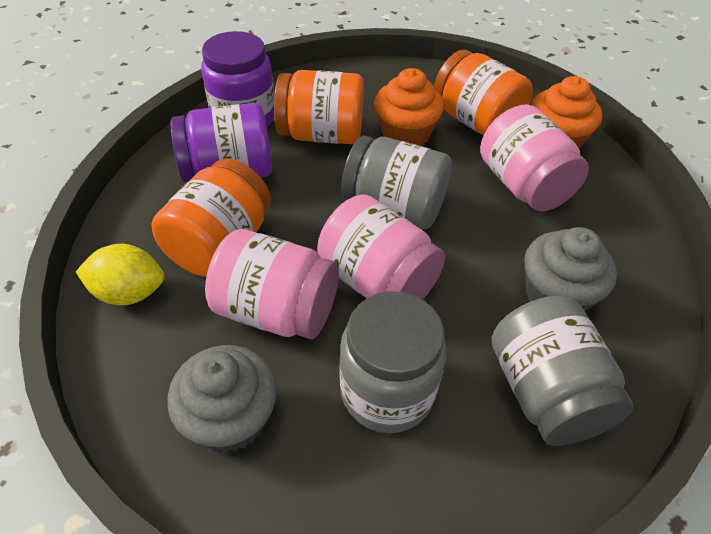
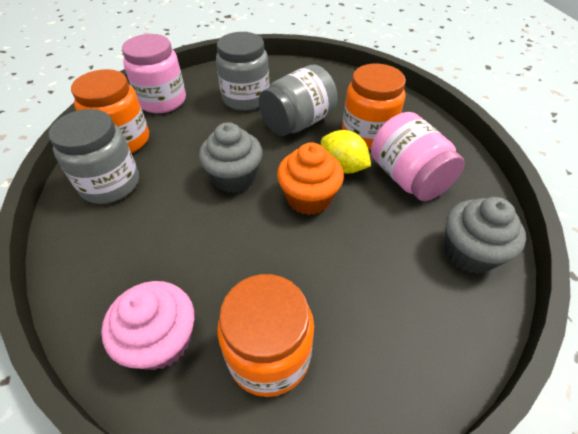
orange cupcake: [374,68,444,146] [531,76,602,149] = 2 -> [277,142,344,215] = 1
pink cupcake: none = 0 -> [101,281,194,370] = 1
pink jar: [205,229,339,339] [317,194,445,300] [480,105,589,211] = 3 -> [122,34,186,113] [371,112,465,201] = 2
purple jar: [170,103,272,183] [201,31,275,127] = 2 -> none = 0

